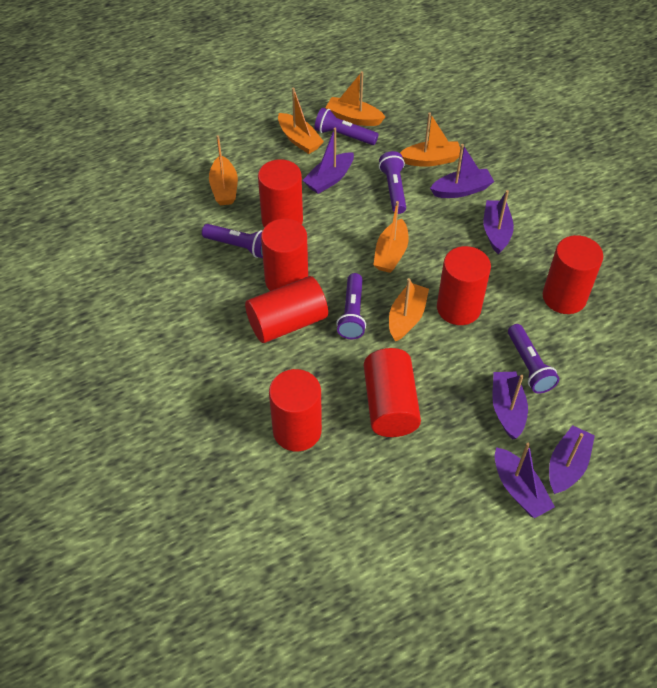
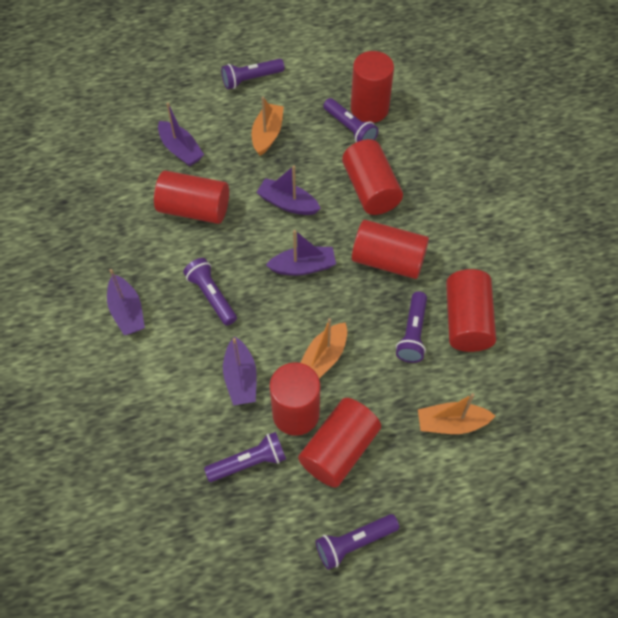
orange boat: [209,135,238,205] [278,88,324,154] [325,71,385,126] [373,201,409,273] [389,278,429,342] [400,113,460,167] = 6 -> [252,97,284,156] [300,318,347,378] [418,393,495,434] = 3
purple boat: [302,128,354,194] [430,144,494,198] [484,190,514,254] [492,372,528,440] [495,443,555,518] [549,425,595,494] = 6 -> [107,269,145,335] [158,103,204,167] [223,336,257,405] [256,165,321,215] [266,230,336,276] = 5
purple flashlight: [202,224,263,258] [314,108,378,145] [336,273,366,339] [379,151,406,214] [508,324,559,393] = 5 -> [183,258,237,326] [204,432,286,482] [221,59,285,89] [315,514,399,570] [323,98,378,142] [396,291,427,363] = 6

